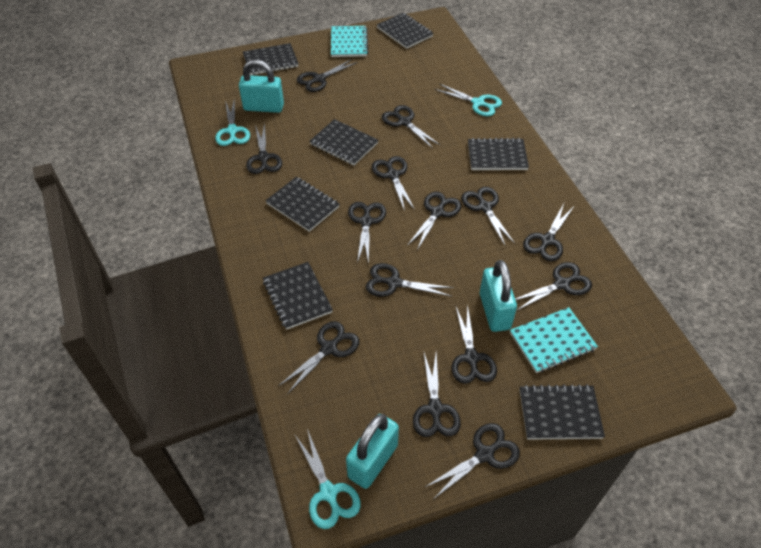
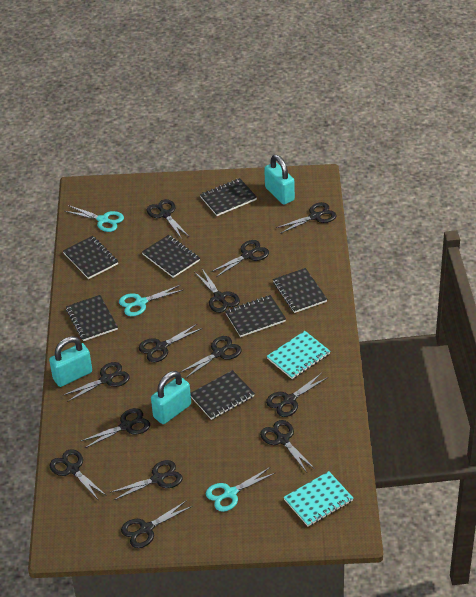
black scissors: [246,123,282,174] [278,321,359,395] [297,59,358,92] [348,202,386,264] [366,263,454,297] [372,156,415,211] [382,105,440,148] [407,192,461,250] [413,353,461,437] [424,423,520,499] [452,304,497,384] [462,187,515,245] [515,262,592,311] [523,204,573,261] = 14 -> [50,449,107,499] [62,362,130,402] [81,408,150,449] [110,460,182,500] [121,500,192,548] [139,324,202,362] [146,199,189,239] [179,336,242,379] [195,269,240,313] [211,240,269,277] [260,420,315,472] [266,373,328,417] [276,202,336,234] = 13

